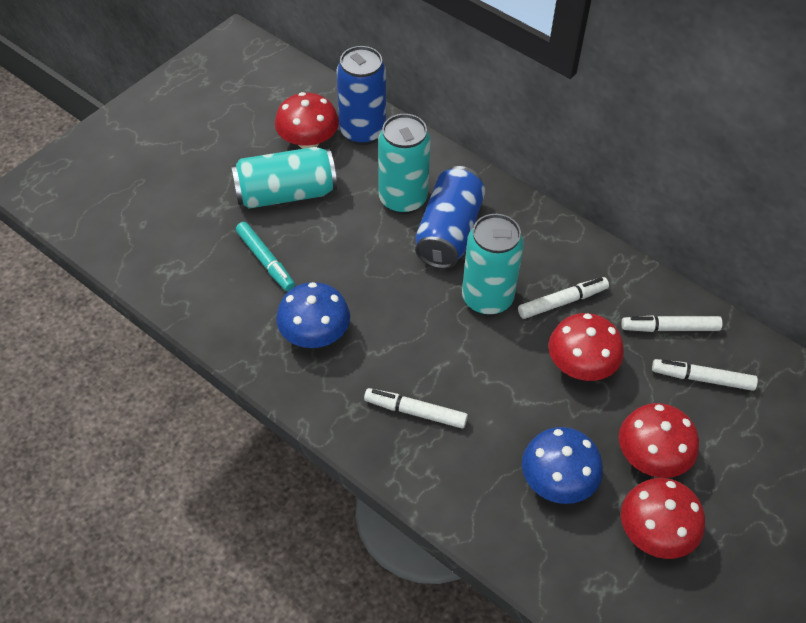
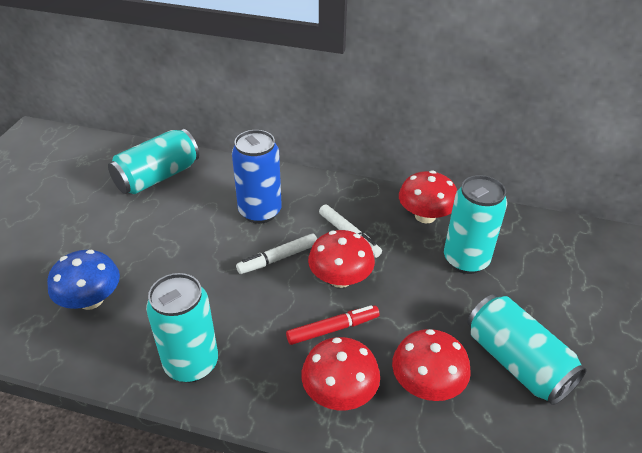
blue can: [336,46,386,145] [415,166,485,269] = 2 -> [232,130,282,224] = 1
blue mushroom: [276,282,350,348] [522,427,603,504] = 2 -> [47,250,120,310] = 1
red marker: none = 0 -> [286,305,380,345] = 1
turquoise can: [231,147,337,209] [378,114,431,214] [462,214,524,316] = 3 -> [108,129,199,194] [146,273,218,383] [444,175,507,274] [468,294,587,405] = 4
turquoise marker: [236,222,295,291] = 1 -> none = 0
white marker: [364,388,468,429] [518,277,609,319] [621,315,723,332] [652,359,758,391] = 4 -> [236,233,317,274] [319,204,382,258] = 2

